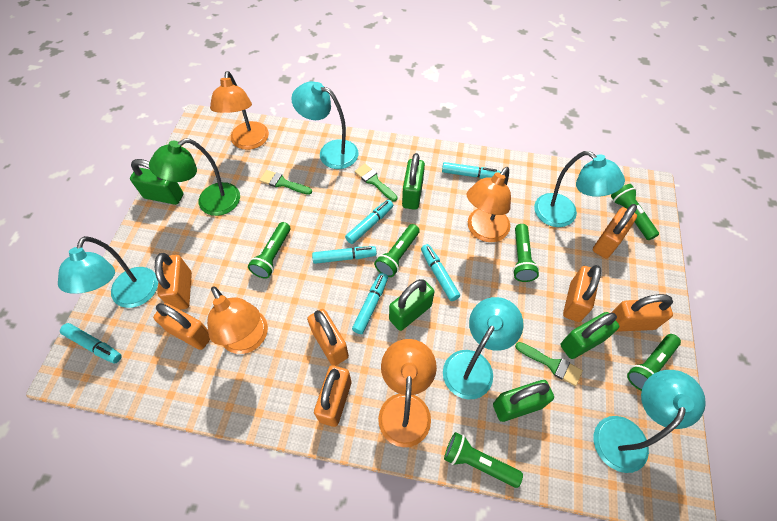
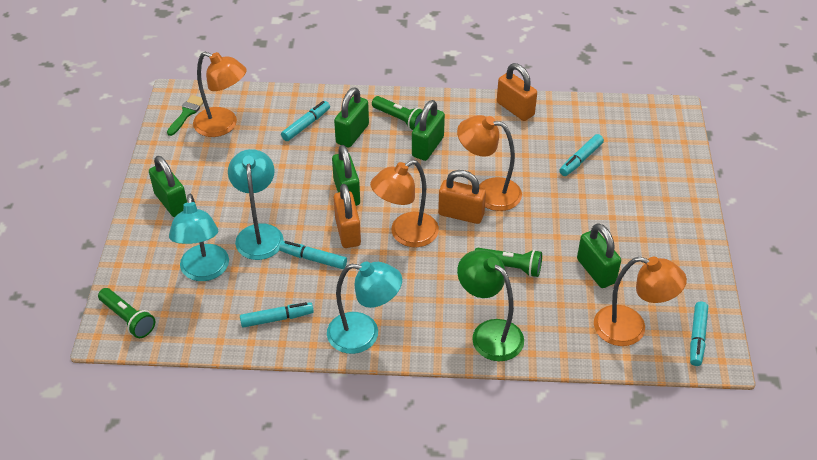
green brush: [259,170,312,195] [355,164,397,201] [515,342,583,386] = 3 -> [167,95,203,136] = 1
green flashlight: [248,222,290,279] [374,224,420,277] [444,432,523,488] [513,224,539,282] [611,184,659,240] [627,334,681,391] = 6 -> [98,288,155,338] [372,96,423,131] [475,248,542,277] = 3
orange padlock: [153,303,210,350] [155,253,192,310] [307,309,349,366] [314,365,351,427] [563,265,601,322] [593,204,637,258] [611,294,673,332] = 7 -> [334,184,361,248] [438,170,486,224] [497,63,537,121] = 3
turquoise lamp: [58,236,158,308] [291,81,358,169] [443,297,524,399] [534,151,625,227] [594,370,706,473] = 5 -> [169,194,229,281] [228,149,284,260] [327,261,402,354] = 3
turquoise marker: [60,323,122,364] [312,246,377,264] [345,200,393,244] [352,273,388,334] [421,244,460,301] [442,162,500,179] = 6 -> [240,302,314,328] [279,241,347,269] [281,101,330,141] [559,134,604,176] [690,301,708,366] = 5

